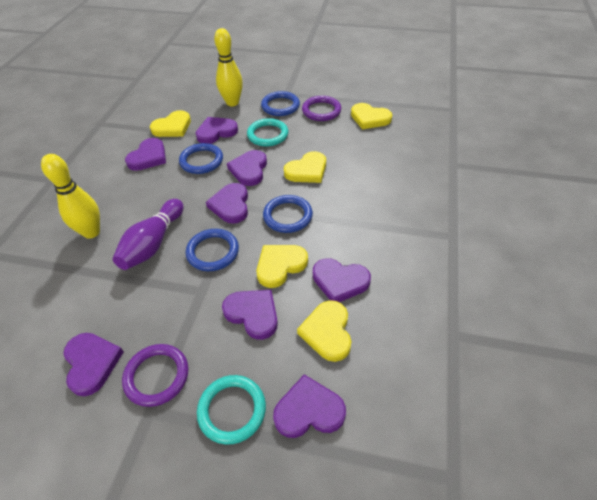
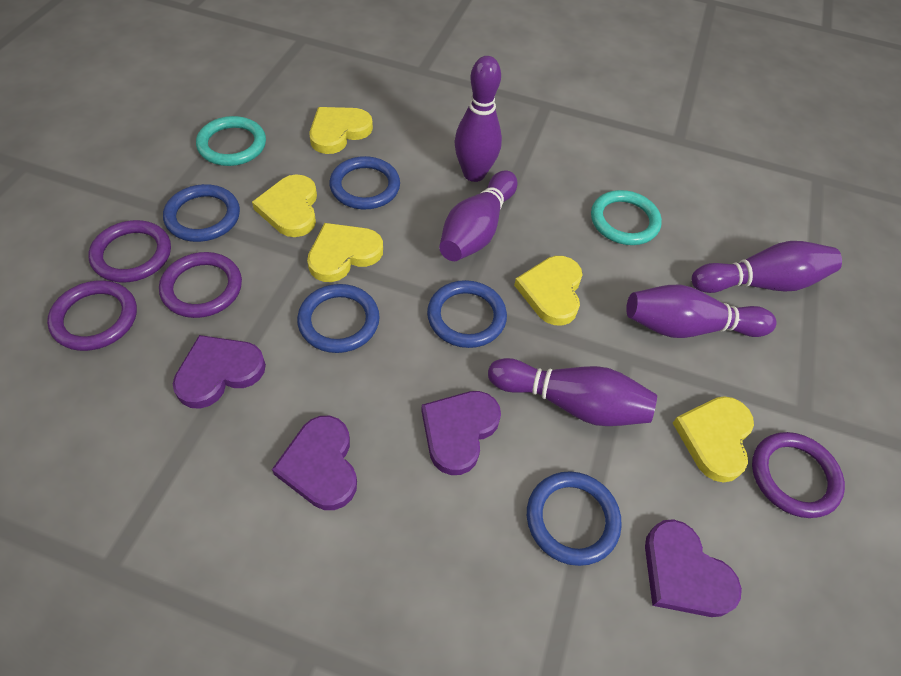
blue ring: [179,143,223,174] [186,229,239,271] [261,91,300,116] [263,195,313,233] = 4 -> [163,184,240,242] [297,284,380,353] [329,156,400,209] [427,280,507,348] [527,471,622,566] = 5
purple bowling pin: [113,199,184,270] = 1 -> [439,171,517,261] [454,56,502,182] [488,358,657,426] [626,285,777,338] [692,241,842,293] = 5
purple heart: [64,333,124,396] [125,138,166,171] [196,117,238,144] [206,183,248,224] [222,290,278,340] [227,150,267,186] [273,374,346,438] [313,258,371,302] = 8 -> [173,335,266,409] [272,416,357,510] [421,391,501,475] [645,519,742,617] = 4
purple ring: [122,344,188,407] [302,96,341,121] = 2 -> [47,280,137,351] [88,220,171,283] [159,252,242,318] [752,432,845,518] = 4
yellow bowling pin: [41,154,100,239] [214,28,243,106] = 2 -> none = 0

